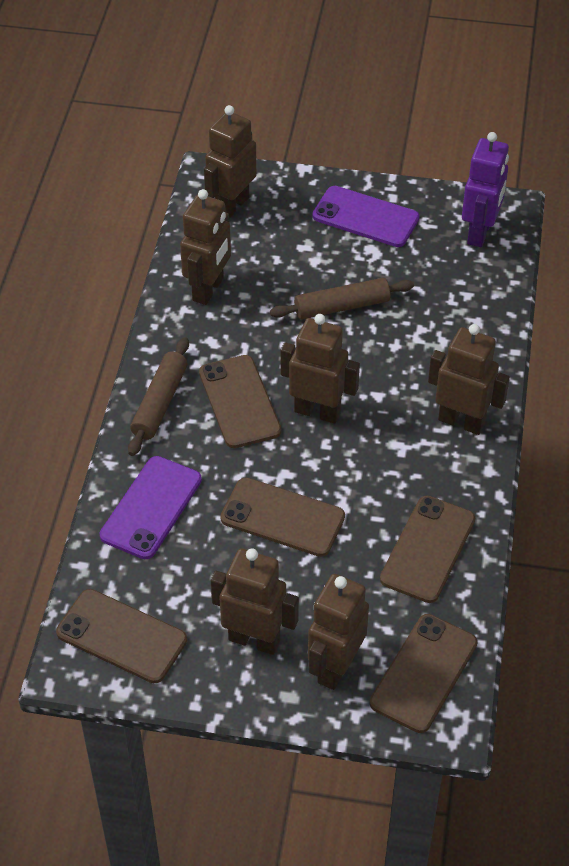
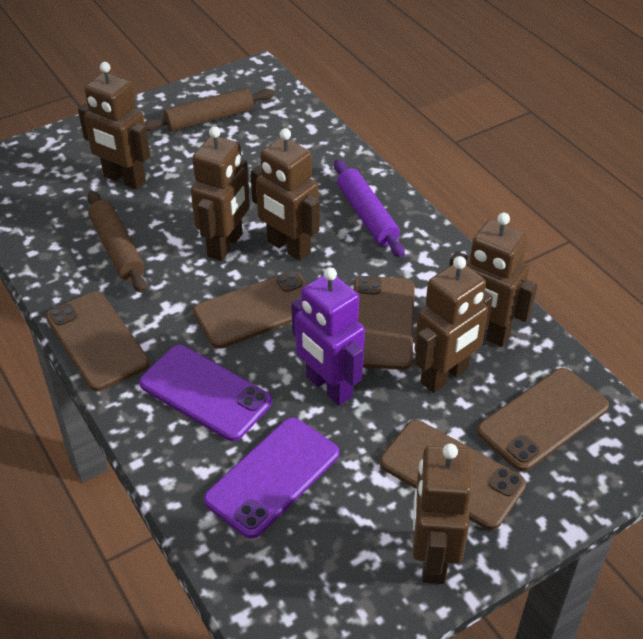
purple rolling pin: none = 0 -> [334,159,405,258] = 1

